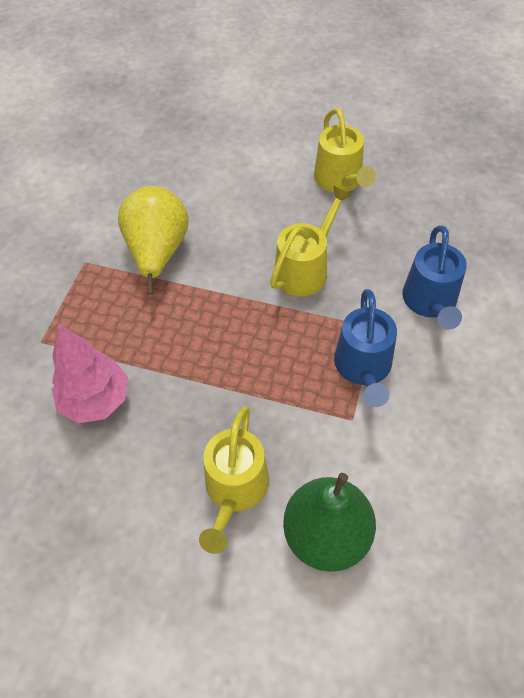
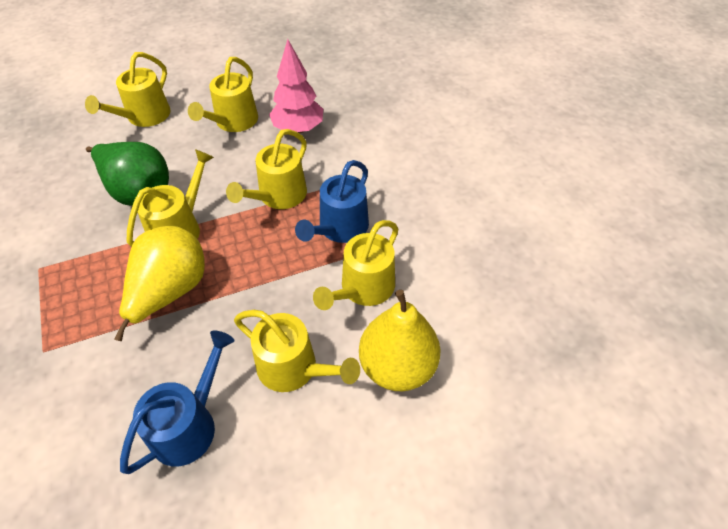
yellow pear: [118,186,188,294] = 1 -> [114,226,205,341] [359,290,441,391] = 2
yellow watering can: [199,406,269,554] [270,186,352,297] [314,108,376,193] = 3 -> [85,52,171,127] [127,149,214,247] [188,57,258,132] [226,129,307,209] [234,310,360,392] [313,220,398,310] = 6

